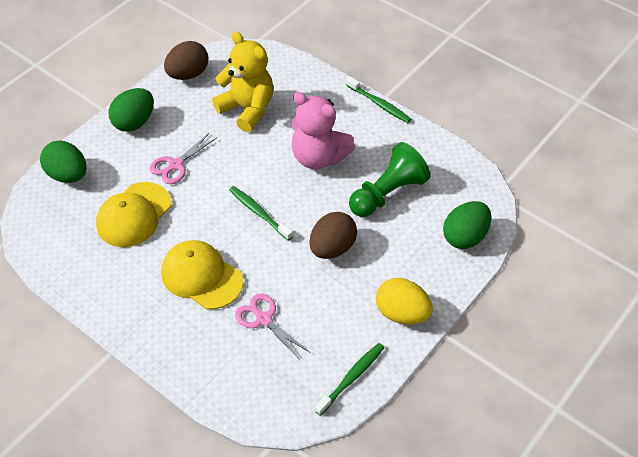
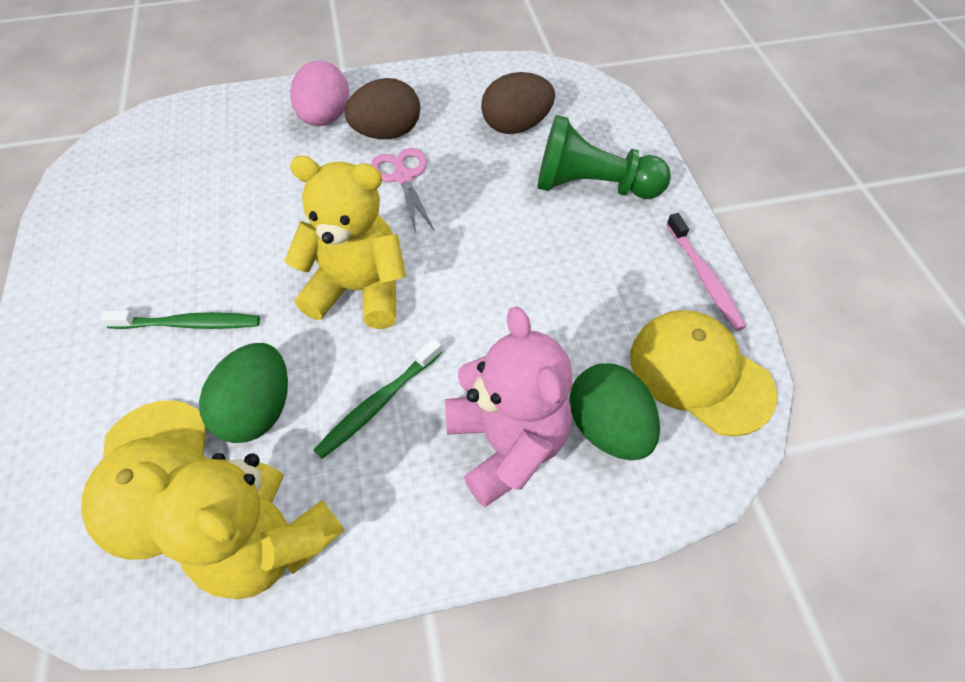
green egg: [40,141,87,183] [109,88,154,132] [443,201,491,249] = 3 -> [199,343,288,443] [569,364,660,460] = 2
green toothbrush: [229,186,293,241] [315,343,385,416] [346,76,411,123] = 3 -> [100,310,260,329] [314,338,442,459] = 2
pink egg: none = 0 -> [290,61,349,126] = 1
pink scissors: [150,132,218,184] [235,293,309,360] = 2 -> [371,148,434,233] = 1
pink toothbrush: none = 0 -> [666,213,746,331] = 1
yellow egg: [376,278,433,325] = 1 -> none = 0
yellow teddy bear: [212,32,273,132] = 1 -> [133,453,345,599] [285,156,406,329] = 2

